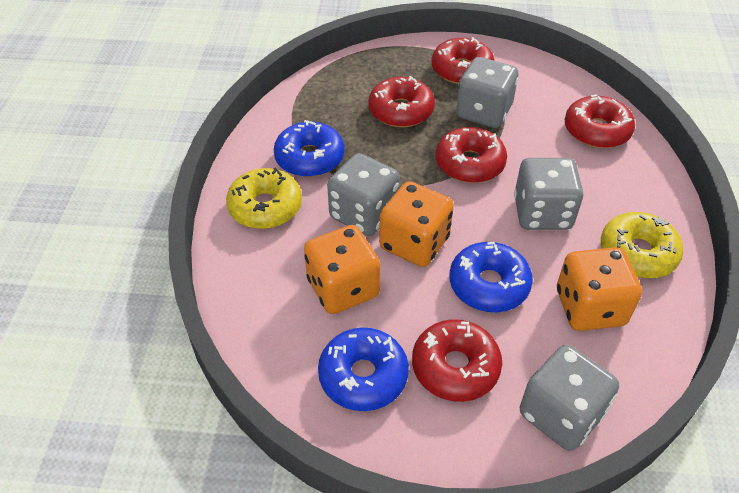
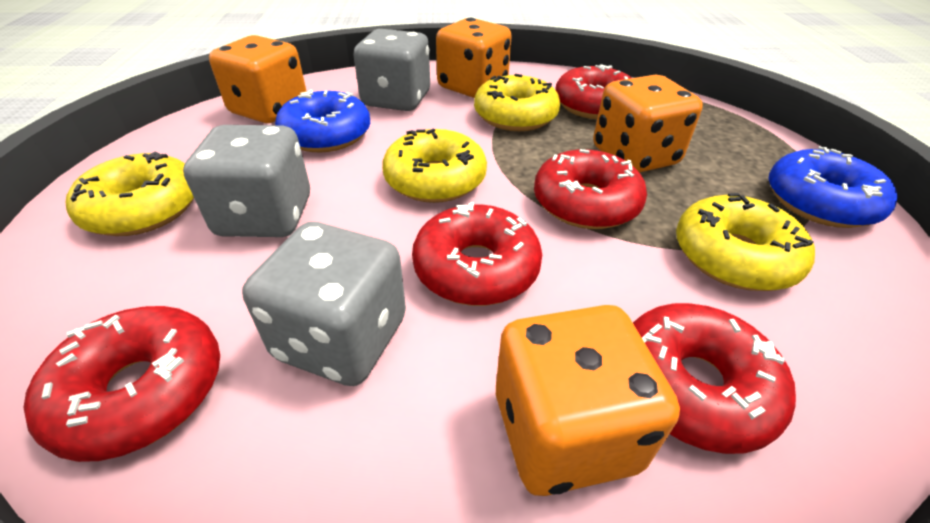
blue donut: [274,120,344,177] [318,327,409,411] [450,242,533,312] = 3 -> [275,89,370,153] [769,146,898,228] = 2
grey dice: [327,153,400,236] [456,57,518,128] [514,158,584,230] [520,345,619,451] = 4 -> [183,125,310,237] [242,222,406,386] [353,29,430,111] = 3
orange dice: [304,225,380,314] [379,181,454,267] [557,247,642,331] = 3 -> [209,35,307,123] [436,18,512,98] [496,305,680,496] [593,75,703,173] = 4
yellow donut: [226,168,302,229] [601,212,684,278] = 2 -> [66,151,194,236] [382,129,487,203] [474,74,560,131] [676,193,815,291] = 4

